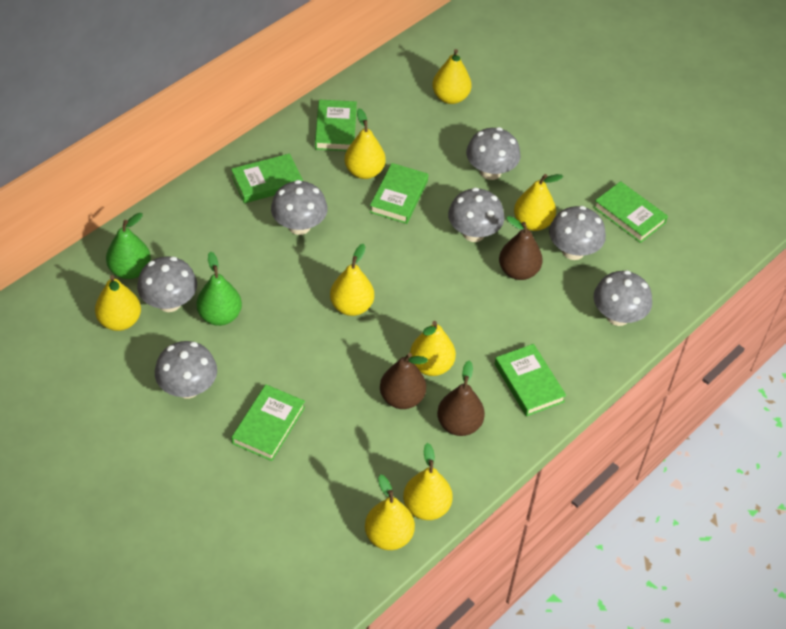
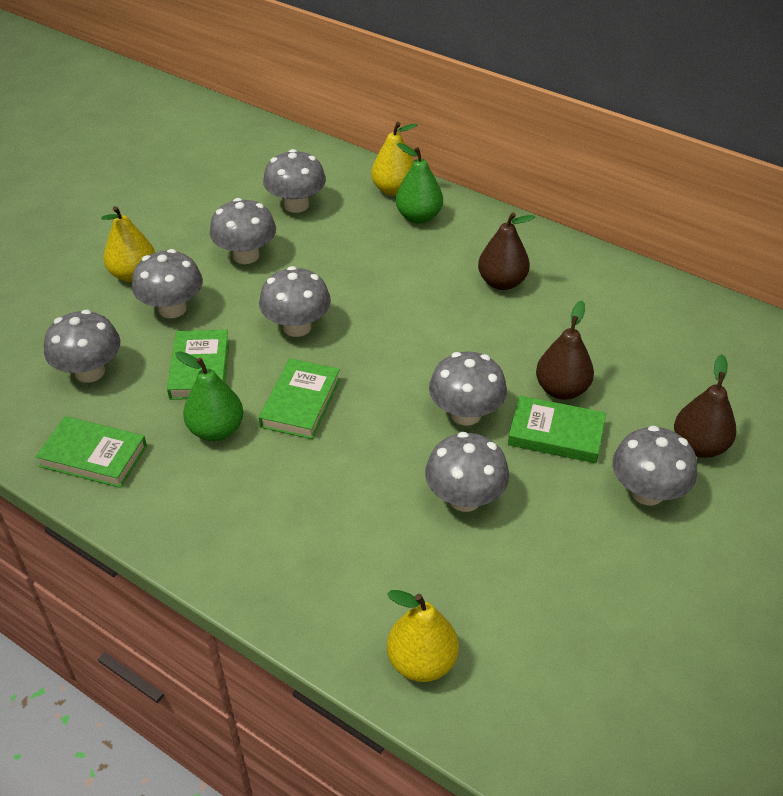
green book: [231,153,303,203] [231,384,305,461] [315,100,357,151] [370,163,428,224] [495,344,566,416] [593,181,668,243] = 6 -> [35,416,147,488] [167,330,230,400] [259,358,340,439] [508,396,606,463] = 4
grey mushroom: [137,256,197,312] [155,341,217,398] [271,180,328,235] [448,188,504,242] [466,127,520,180] [549,206,606,260] [594,270,652,326] = 7 -> [44,310,120,383] [132,249,203,318] [210,198,276,264] [259,266,331,337] [263,149,326,213] [425,432,509,512] [429,351,507,426] [613,425,697,506] = 8
yellow pear: [95,275,141,331] [330,244,374,316] [345,108,386,179] [365,475,415,550] [403,443,453,520] [410,321,456,376] [432,49,472,104] [514,174,563,231] = 8 -> [101,206,155,282] [371,122,417,196] [387,590,459,682] = 3

